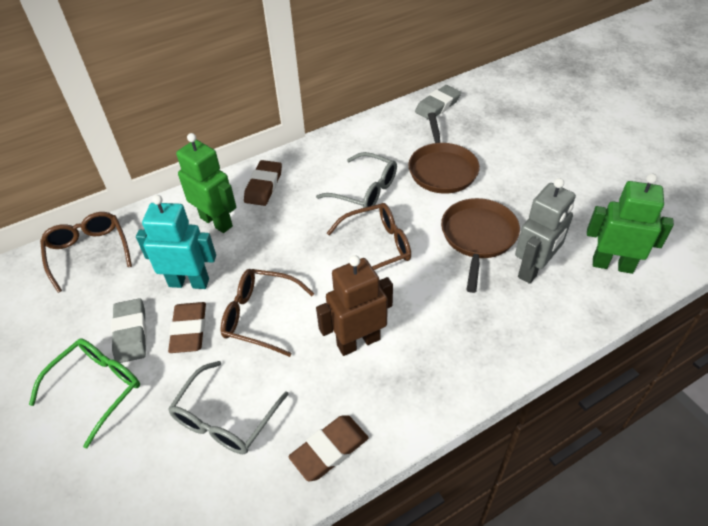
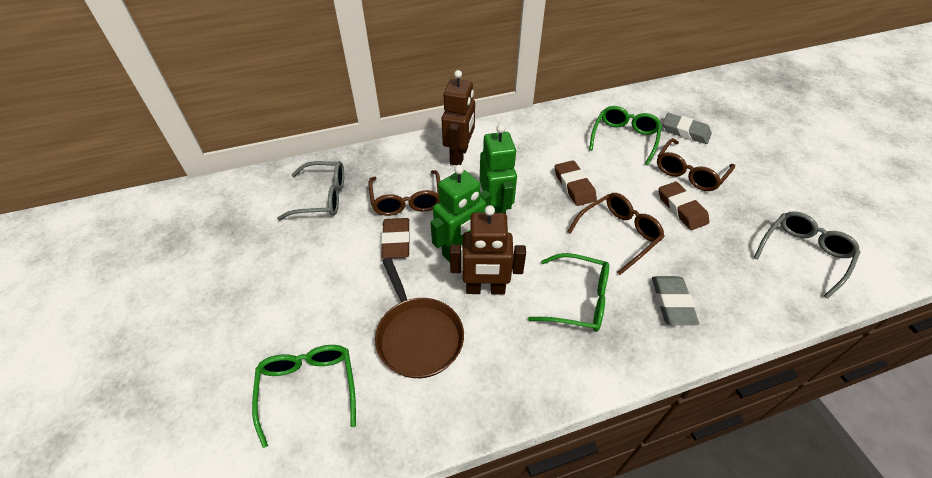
brown pan: [408,112,480,194] [441,198,520,293] = 2 -> [375,257,464,378] = 1
brown robot: [316,255,393,356] = 1 -> [442,70,475,165] [450,205,526,295] = 2
green glasses: [29,339,140,448] = 1 -> [252,345,356,448] [528,253,609,332] [589,106,662,165] = 3
grey robot: [515,178,576,284] = 1 -> none = 0
turquoise robot: [136,195,216,289] = 1 -> none = 0

